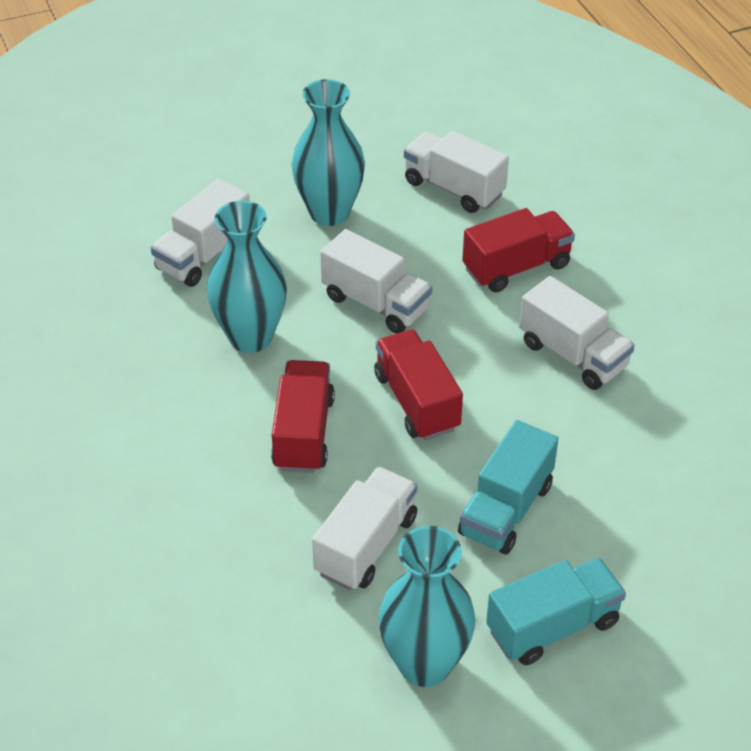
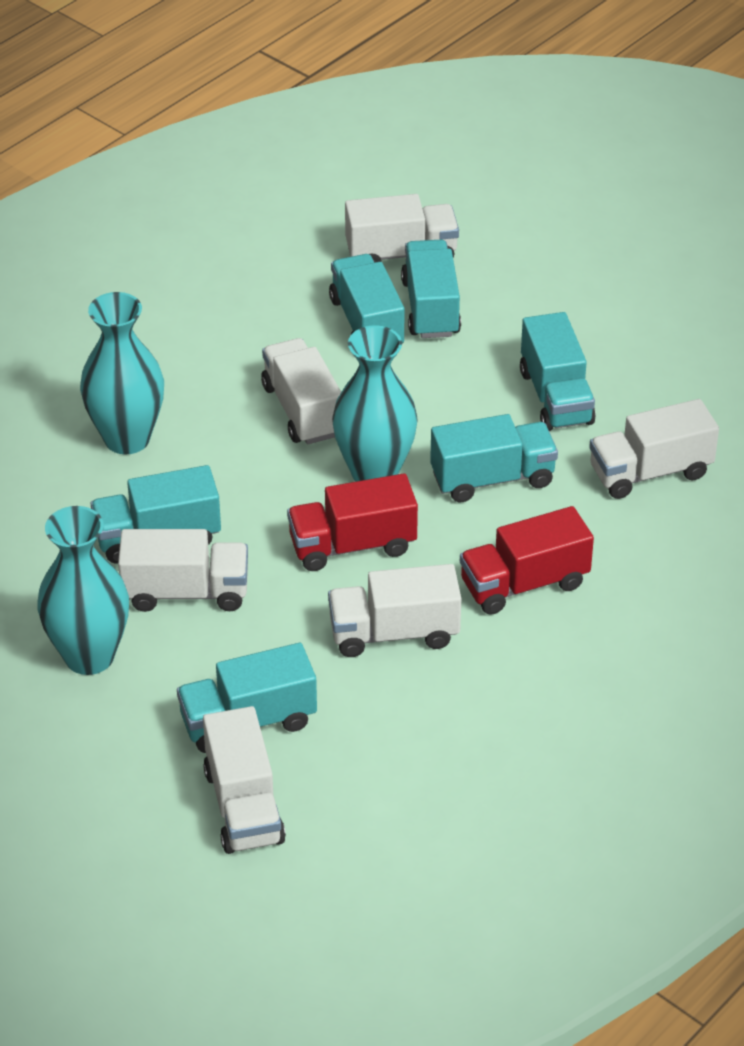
red truck: [271,360,335,473] [374,330,463,440] [462,208,575,292] = 3 -> [287,473,418,571] [460,506,594,615] = 2
turquoise truck: [458,420,558,555] [486,558,626,665] = 2 -> [91,465,221,564] [177,643,317,753] [329,254,405,343] [401,240,461,338] [430,414,558,502] [520,312,596,431] = 6
white truck: [151,179,249,287] [312,467,417,590] [320,229,432,334] [404,131,509,213] [519,276,635,390] = 5 -> [118,529,248,612] [203,706,286,854] [261,338,341,444] [328,564,461,657] [345,194,459,263] [589,399,719,499] = 6

